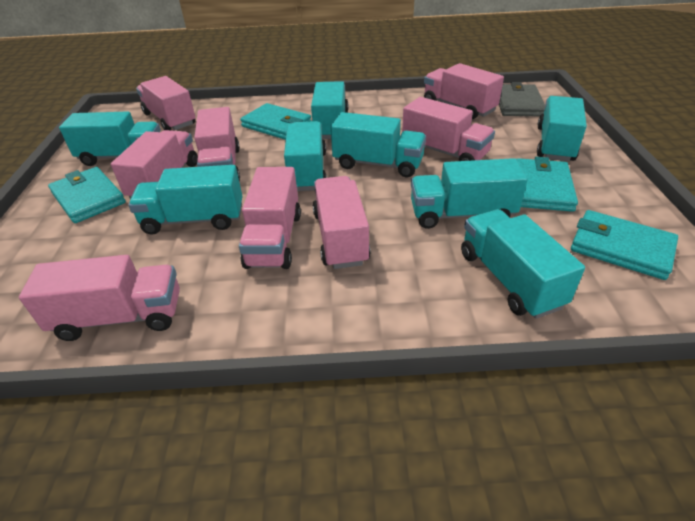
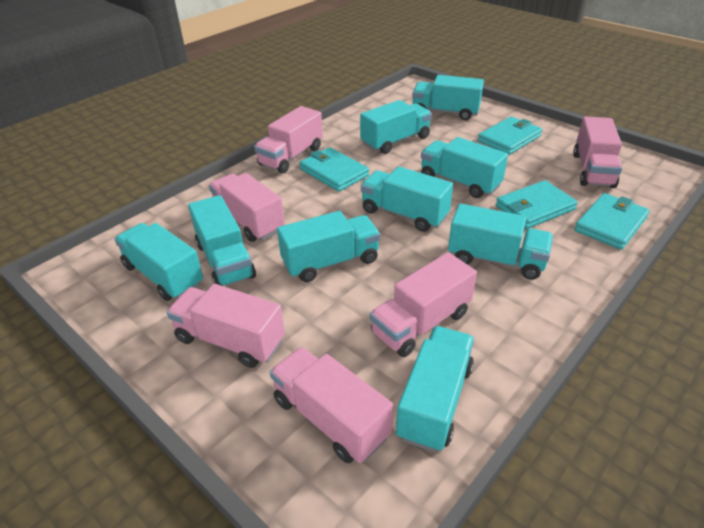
grey wallet: [499,82,545,116] = 1 -> none = 0
pink truck: [19,255,180,341] [111,130,198,199] [136,76,196,130] [194,107,240,182] [239,167,301,269] [313,176,371,269] [402,97,495,161] [424,63,504,119] = 8 -> [167,284,285,368] [209,173,285,242] [254,106,323,174] [270,347,393,463] [370,252,477,357] [573,116,622,188] = 6
turquoise truck: [59,111,161,166] [128,165,242,235] [284,121,327,191] [311,81,348,139] [331,112,426,177] [411,158,528,229] [461,209,585,319] [537,96,587,161] = 8 -> [114,223,203,301] [188,195,256,286] [277,211,380,282] [360,100,432,154] [361,166,453,232] [396,326,474,452] [412,75,484,120] [421,137,508,198] [448,204,553,280] = 9

